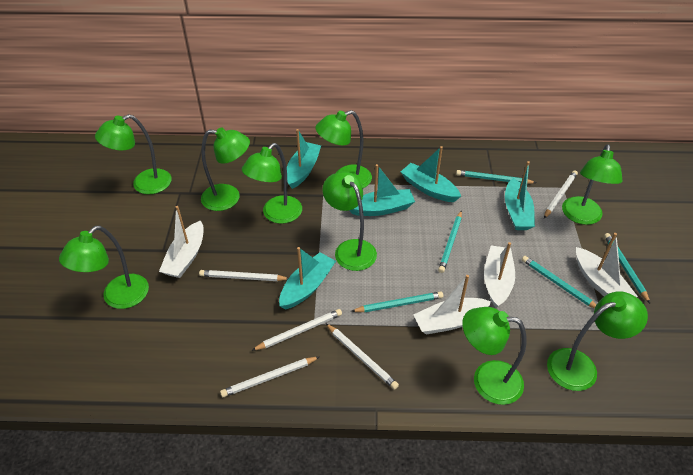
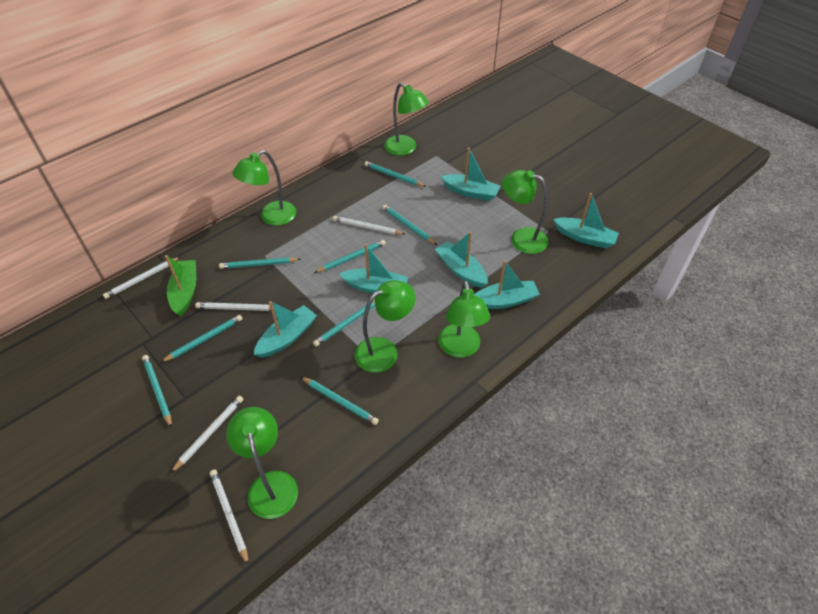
green boat: none = 0 -> [165,255,196,316] = 1
green lamp: [59,226,149,309] [95,114,172,194] [201,128,250,211] [242,143,302,224] [315,110,372,188] [323,171,377,271] [462,307,527,405] [547,291,648,391] [562,144,622,225] = 9 -> [226,407,298,519] [232,150,296,226] [355,280,416,373] [384,83,429,156] [438,281,490,358] [502,170,548,254] = 6
turquoise boat: [279,247,336,310] [287,129,321,189] [349,164,415,216] [401,146,461,202] [505,161,535,230] = 5 -> [253,301,317,358] [339,244,408,293] [435,232,488,288] [441,148,500,201] [474,260,540,309] [553,193,619,248] = 6
turquoise pencil: [351,292,443,312] [438,211,462,273] [456,170,536,184] [522,256,596,309] [604,233,650,303] = 5 -> [142,355,172,428] [160,315,242,363] [219,257,301,269] [301,377,379,425] [313,300,375,347] [314,240,386,273] [364,161,426,187] [382,205,437,245] = 8
white boat: [159,206,204,278] [413,275,491,335] [484,242,515,308] [576,233,638,297] = 4 -> none = 0

